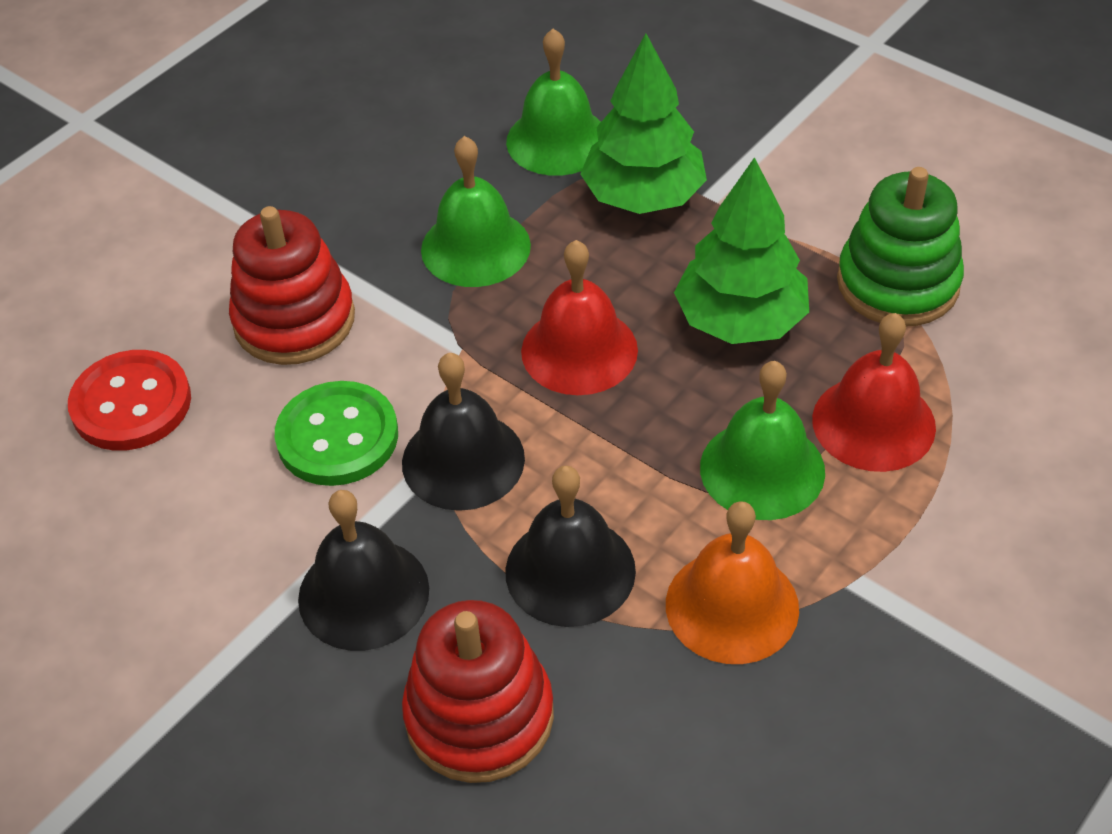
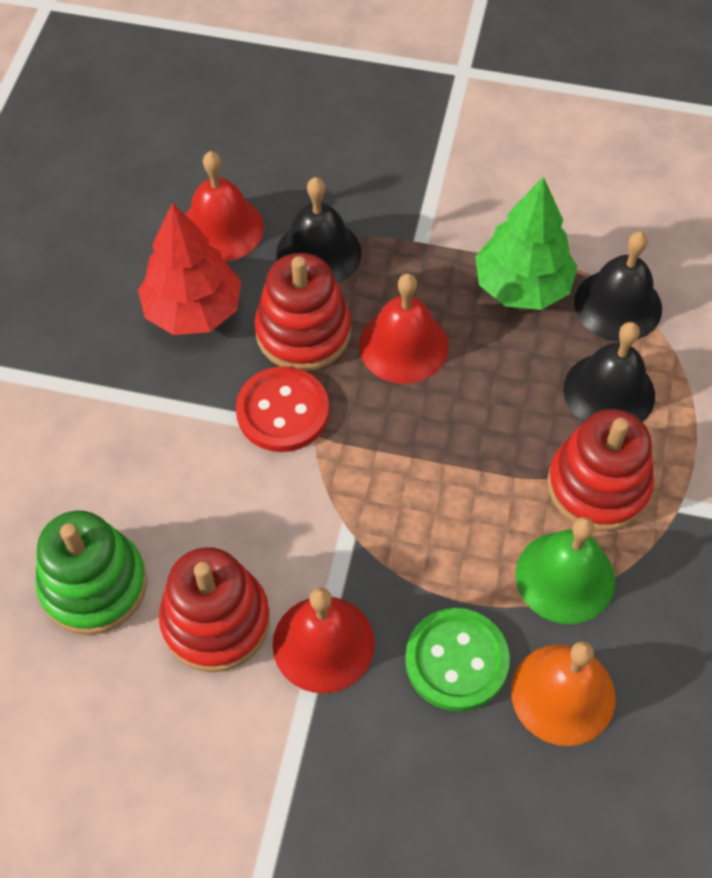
green bell: [421,136,531,287] [506,28,601,176] [700,361,825,520] = 3 -> [516,517,615,624] = 1
green tree: [580,33,707,214] [674,157,809,344] = 2 -> [475,177,577,310] = 1
red bell: [521,240,638,395] [812,313,936,472] = 2 -> [185,151,264,262] [272,588,375,693] [359,273,448,384] = 3
red stacking toy: [229,206,355,365] [402,600,554,783] = 2 -> [159,547,270,672] [254,253,351,371] [547,409,654,531] = 3
red tree: none = 0 -> [138,203,241,335] = 1

